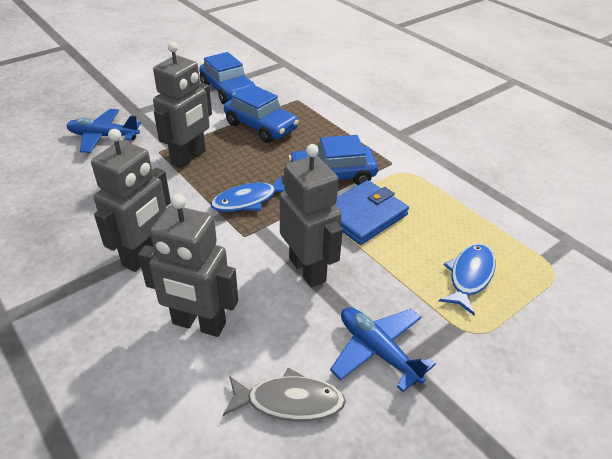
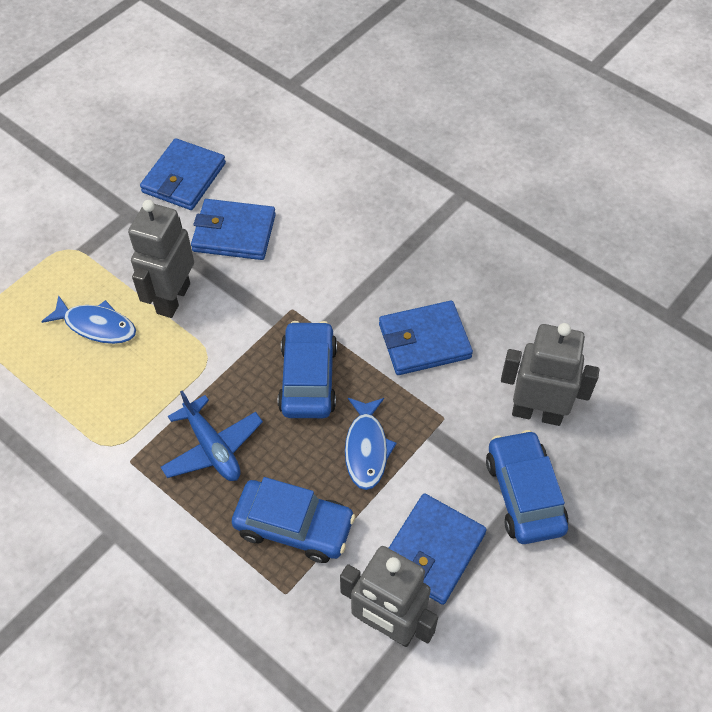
blue plane: [67,109,141,153] [330,307,436,392] = 2 -> [161,391,263,481] = 1
blue wallet: [335,180,409,245] = 1 -> [140,138,226,210] [191,199,276,260] [379,301,473,375] [389,493,487,605] = 4
grey fish: [223,368,346,422] = 1 -> none = 0
grey robot: [91,129,171,272] [138,194,238,337] [153,42,212,168] [280,144,343,288] = 4 -> [128,200,194,318] [340,546,438,647] [501,323,600,426] = 3

